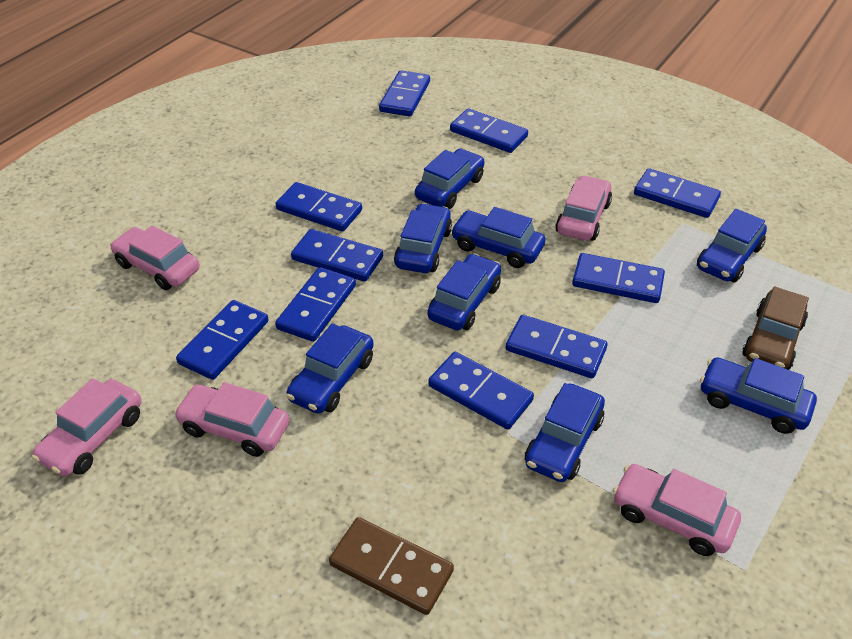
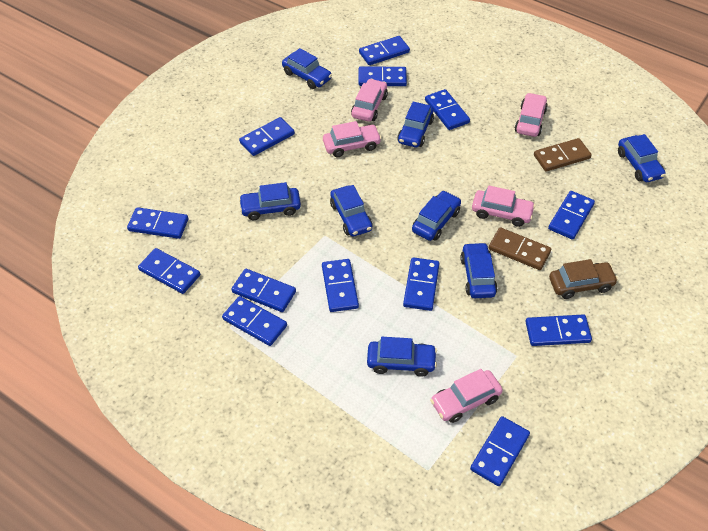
blue domino: [176,300,269,380] [275,267,356,342] [276,182,362,232] [291,229,383,282] [379,70,430,117] [428,352,534,430] [450,109,528,153] [506,315,607,378] [572,253,665,303] [634,168,721,218] = 10 -> [127,207,188,239] [138,248,200,294] [222,296,287,346] [232,269,296,312] [239,117,295,156] [322,259,359,312] [358,66,407,86] [359,36,410,65] [403,257,440,311] [425,89,470,130] [470,416,530,486] [526,314,592,346] [548,191,595,240] = 13
brown domino: [329,517,454,615] = 1 -> [489,227,551,270] [534,138,592,172] = 2

